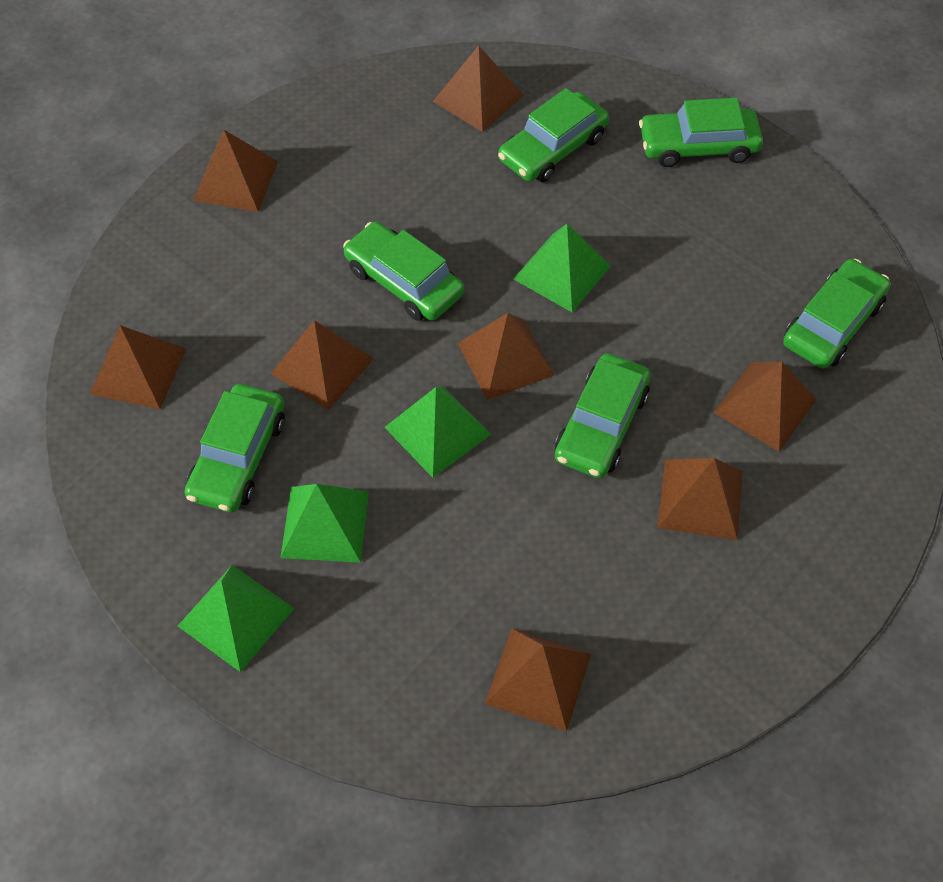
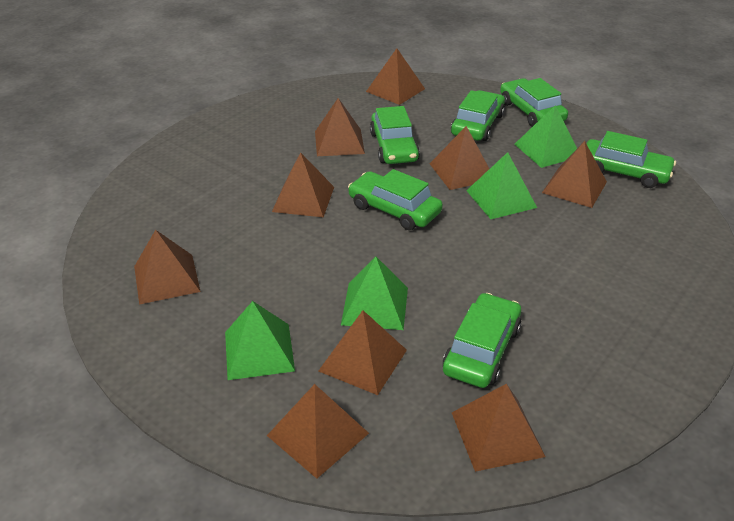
brown pyramid: [90,325,186,409] [193,130,278,212] [270,320,374,410] [433,46,524,132] [458,313,555,400] [485,628,591,732] [658,458,743,540] [713,361,817,452] = 8 -> [134,230,201,305] [267,384,369,479] [272,152,334,217] [315,98,365,156] [318,310,407,395] [366,48,425,105] [429,126,489,190] [452,384,545,472] [542,141,607,208] = 9

